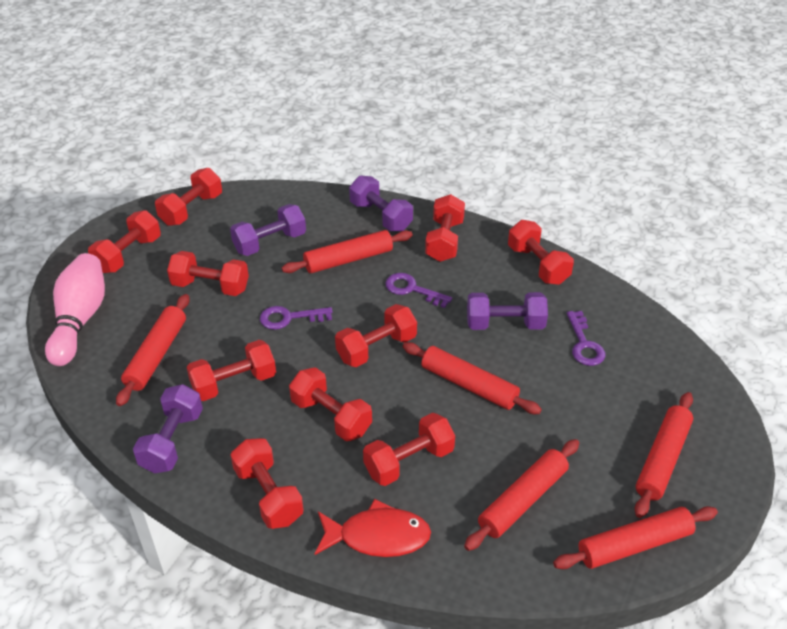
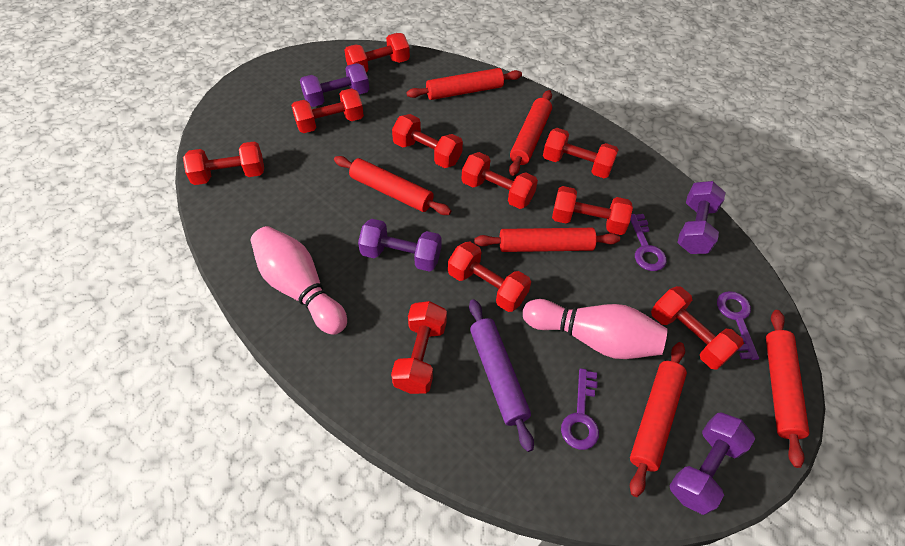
pink bowling pin: [45,253,105,366] = 1 -> [251,226,347,335] [523,299,668,359] = 2
purple rolling pin: none = 0 -> [469,299,534,452] = 1
red fish: [315,499,431,557] = 1 -> none = 0

